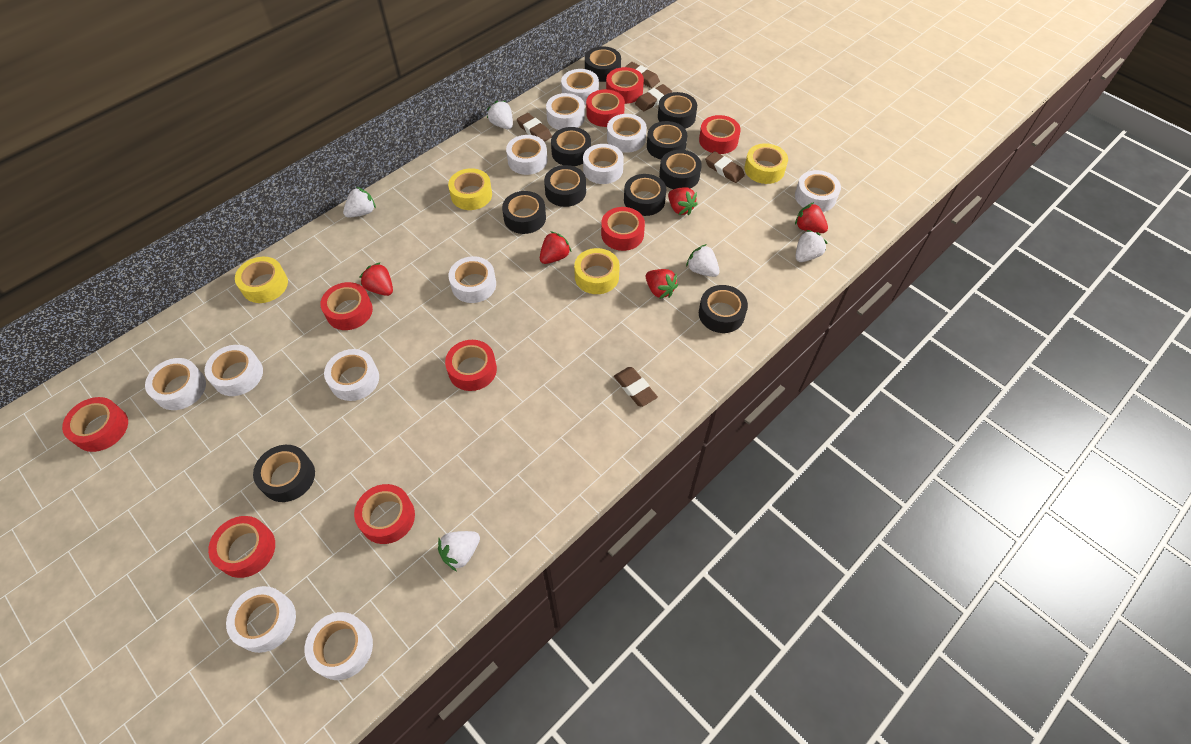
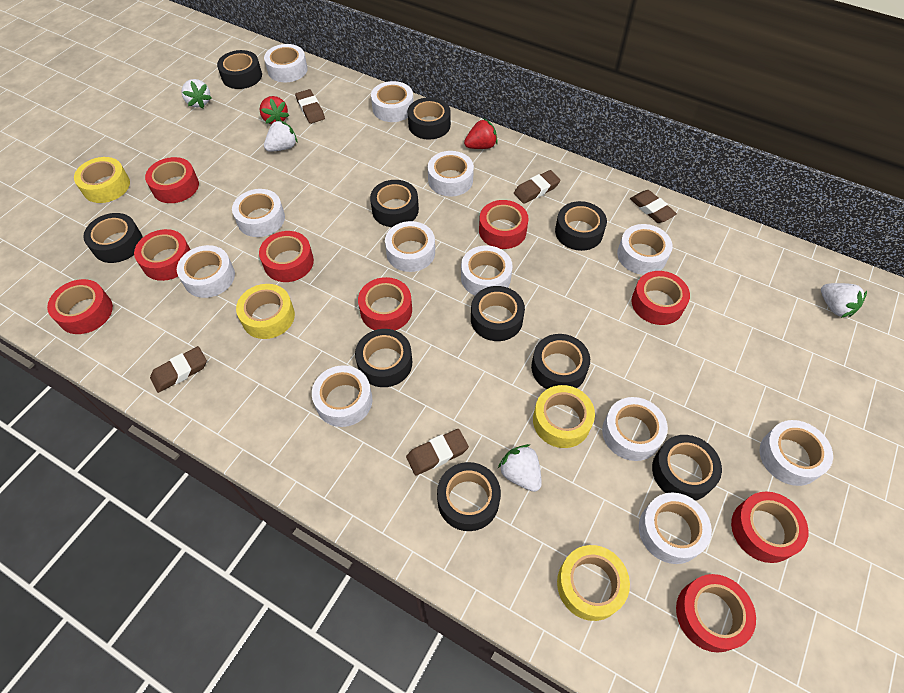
red strawberry: [359,262,393,296] [540,231,572,264] [646,269,678,299] [668,188,698,216] [795,202,828,233] = 5 -> [260,96,289,124] [464,119,498,149] = 2
white strawberry: [343,187,376,218] [438,531,480,571] [487,101,513,129] [686,244,720,277] [796,230,828,262] = 5 -> [182,79,212,109] [264,120,298,152] [498,444,542,492] [821,283,867,318] = 4

